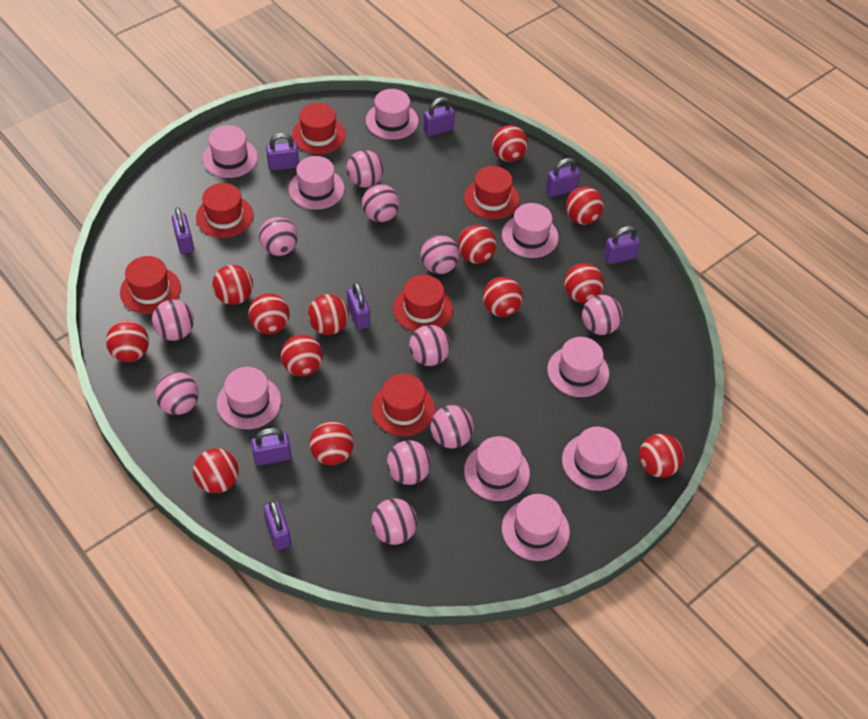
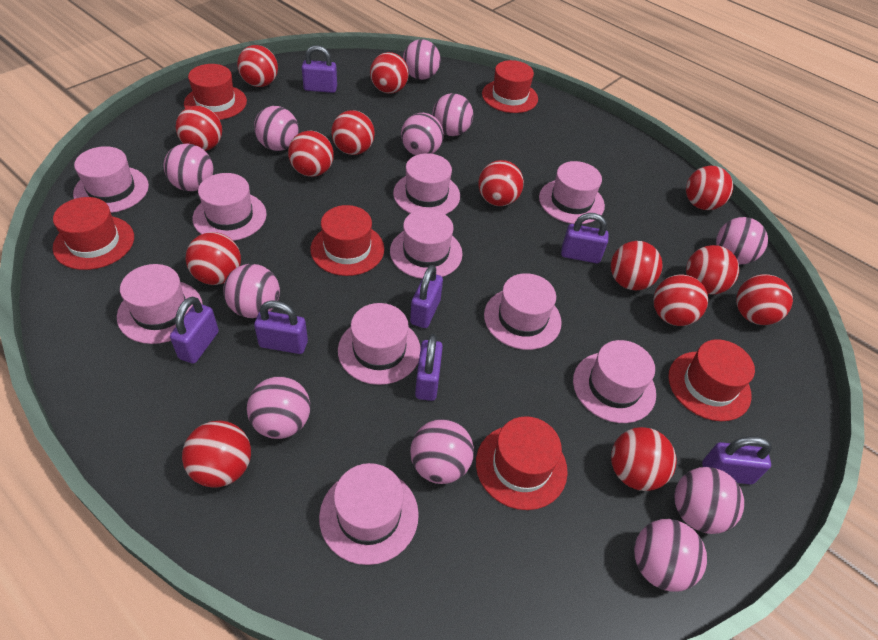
pink hat: [202,125,258,178] [217,367,281,429] [288,156,345,210] [366,89,419,140] [464,436,530,501] [502,203,559,258] [502,494,570,561] [547,337,609,397] [562,427,627,491] = 9 -> [73,146,149,213] [117,264,203,344] [193,173,267,241] [319,463,419,565] [338,303,421,385] [390,209,463,279] [393,153,460,214] [484,273,561,350] [539,161,605,224] [573,340,656,423] = 10
purple padlock: [172,207,194,254] [251,428,291,466] [263,500,291,550] [266,133,299,171] [347,282,370,330] [423,97,455,137] [546,158,580,197] [603,226,640,264] = 8 -> [170,297,219,364] [254,300,308,354] [302,45,337,93] [410,265,443,328] [415,334,443,401] [561,213,608,264] [702,436,772,484] = 7
red ball: [106,321,149,362] [193,448,239,493] [212,265,253,305] [249,293,290,334] [281,335,323,376] [308,294,349,335] [310,421,354,465] [458,225,496,264] [483,277,523,317] [492,125,528,162] [564,263,604,303] [566,187,604,225] [639,434,684,477] = 13 -> [176,106,222,151] [182,421,251,488] [185,232,241,285] [237,45,278,87] [288,131,334,177] [331,110,375,155] [370,52,409,94] [478,160,524,206] [611,241,663,290] [611,427,676,491] [653,275,708,326] [686,166,733,210] [686,245,739,295] [736,274,793,325] = 14

